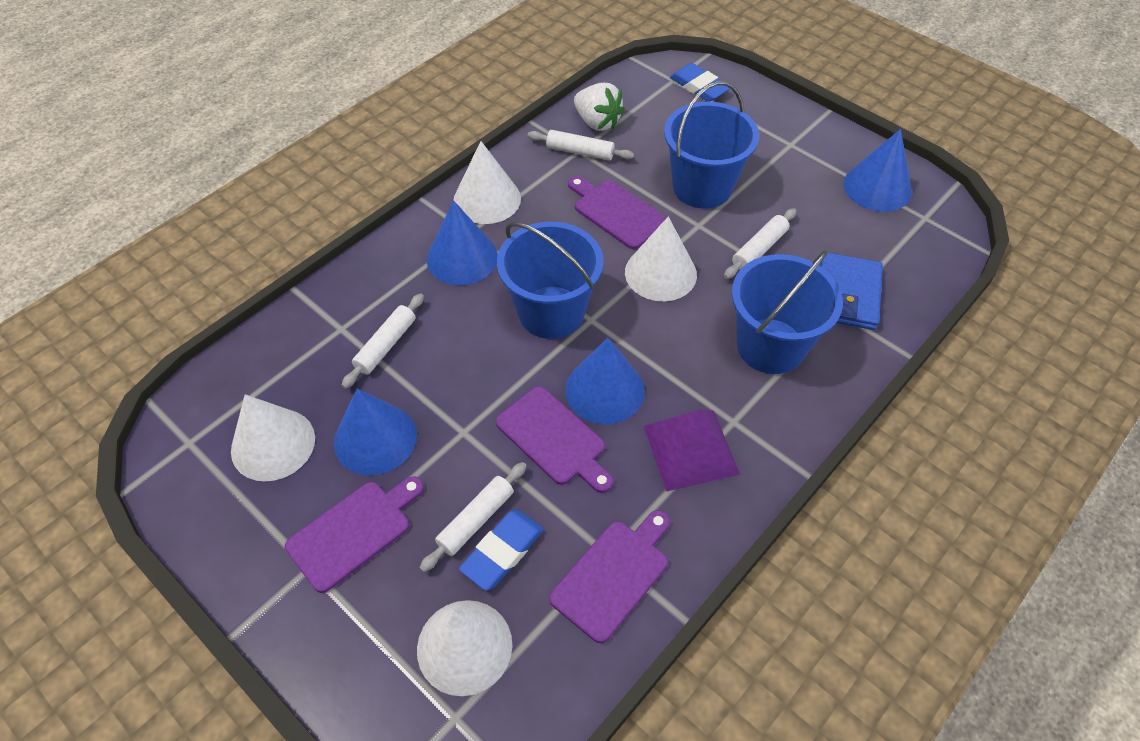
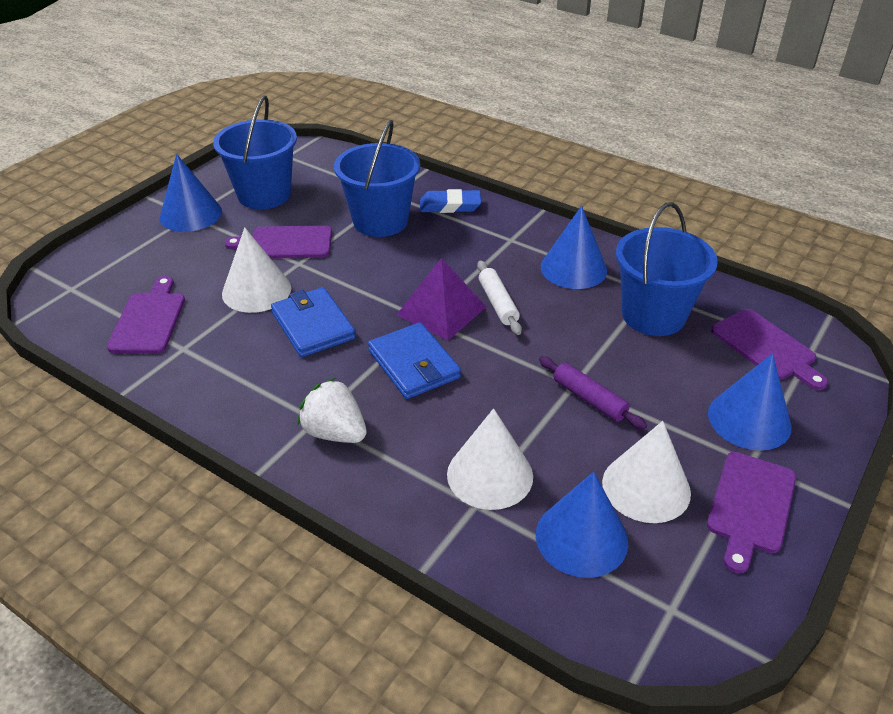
blue eraser: [459,509,544,591] [670,63,731,102] = 2 -> [420,189,481,213] = 1
blue wallet: [820,253,883,330] = 1 -> [271,287,356,357] [368,322,461,399] = 2
purple rolling pin: none = 0 -> [539,356,647,430] = 1
white cone: [231,394,315,482] [417,600,512,696] [453,141,521,224] [625,216,697,301] = 4 -> [222,227,291,313] [447,408,533,510] [602,421,691,523] = 3
white rolling pin: [341,293,424,389] [420,462,527,572] [527,130,634,161] [724,208,796,279] = 4 -> [477,260,522,335] = 1

